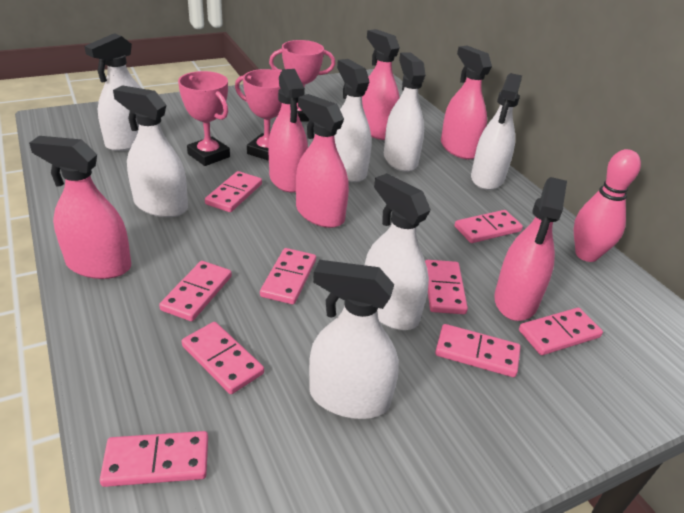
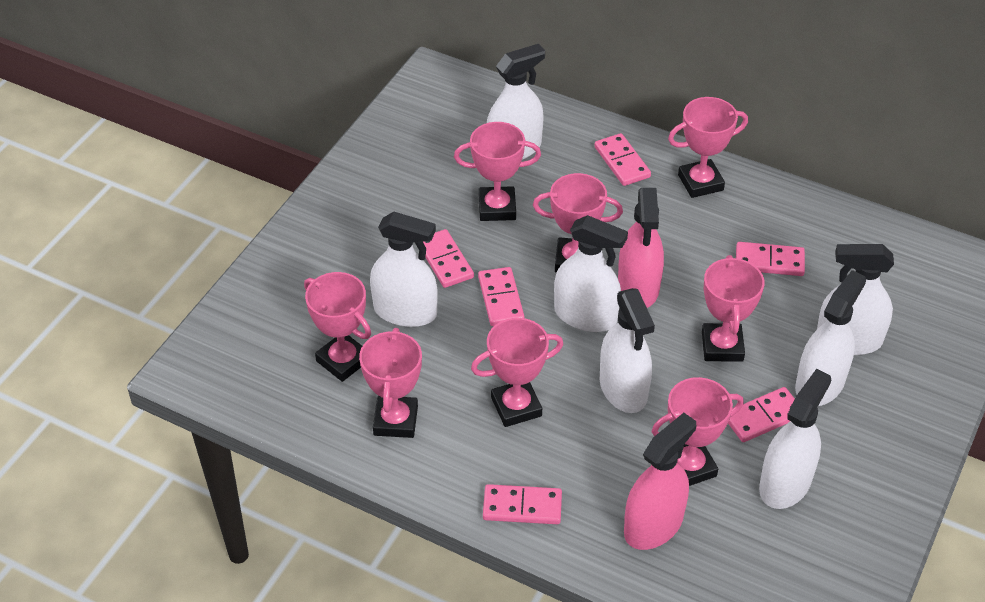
pink bowling pin: [574,149,641,262] = 1 -> none = 0
pink domino: [100,431,208,487] [159,261,232,321] [181,322,264,394] [205,171,262,212] [260,248,316,304] [425,260,468,314] [435,324,520,377] [455,210,523,243] [519,308,603,355] = 9 -> [423,229,474,288] [478,267,525,326] [483,484,562,524] [594,133,651,186] [728,387,795,442] [736,242,805,276] = 6
pink spray bottle: [29,136,131,279] [269,69,308,192] [296,94,349,228] [362,29,400,140] [441,46,492,159] [494,177,567,321] = 6 -> [618,188,664,308] [624,413,696,550] = 2
pink trophy: [178,71,230,166] [235,69,299,161] [269,40,335,121] = 3 -> [304,272,371,382] [359,328,422,438] [454,122,541,221] [471,318,563,427] [533,173,623,273] [651,377,744,486] [668,97,748,198] [702,255,765,362] = 8

